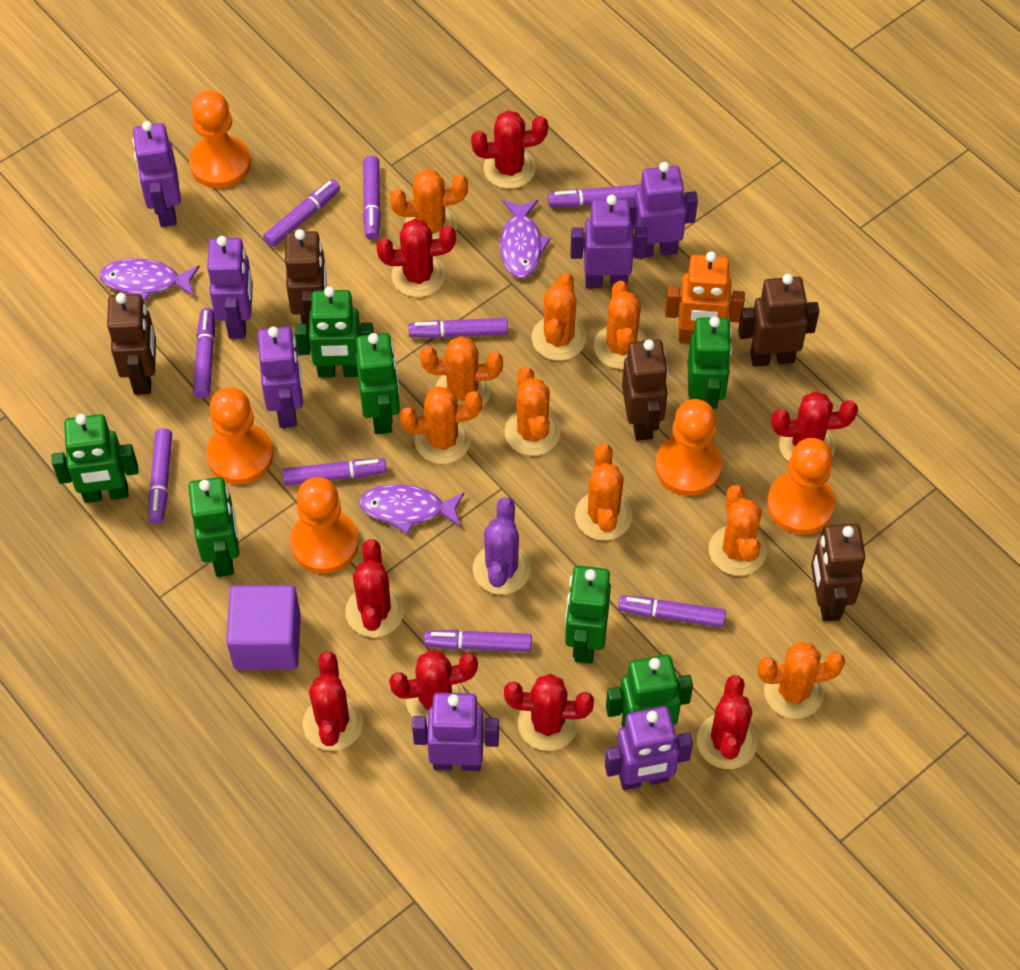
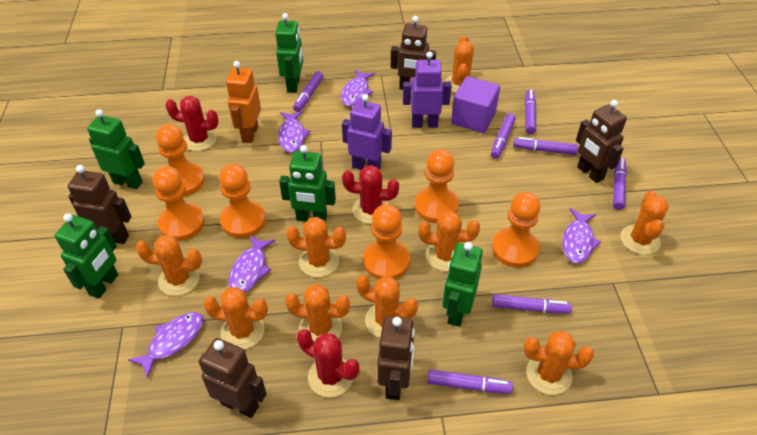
green robot: [52,414,139,503] [188,477,240,577] [295,286,374,378] [356,333,400,434] [565,566,611,664] [606,655,693,728] [688,316,732,410] = 7 -> [54,213,118,299] [87,109,145,189] [275,13,303,93] [279,145,336,222] [442,242,483,327] = 5
orange pawn: [189,90,251,189] [206,387,274,485] [290,477,359,574] [655,399,722,496] [767,438,835,535] = 5 -> [153,166,205,241] [156,124,205,197] [219,164,266,238] [363,204,410,280] [414,149,459,223] [492,192,541,268] = 6
purple cactus: [473,497,531,595] = 1 -> none = 0
purple fish: [100,259,200,302] [359,484,465,534] [500,200,551,278] = 3 -> [128,312,203,378] [228,235,275,292] [278,111,310,153] [341,69,375,106] [562,208,601,263] = 5
purple marker: [148,428,172,524] [193,308,215,399] [263,179,340,247] [283,458,387,486] [363,156,381,240] [408,318,508,338] [424,630,532,652] [548,184,641,207] [618,595,726,627] = 9 -> [293,71,323,112] [427,369,513,394] [491,113,516,158] [492,294,572,314] [513,137,578,155] [525,89,536,134] [613,158,627,210] = 7
purple robot: [132,121,181,227] [207,236,253,339] [258,327,303,428] [412,693,499,771] [570,195,647,288] [605,706,693,790] [626,162,698,257] = 7 -> [342,94,392,170] [403,51,451,128] = 2
red cactus: [303,651,363,751] [345,539,404,637] [376,219,456,297] [389,650,478,726] [471,111,548,189] [504,674,594,751] [697,675,758,769] [772,391,858,462] = 8 -> [165,96,219,151] [297,329,359,397] [342,165,399,224] = 3

